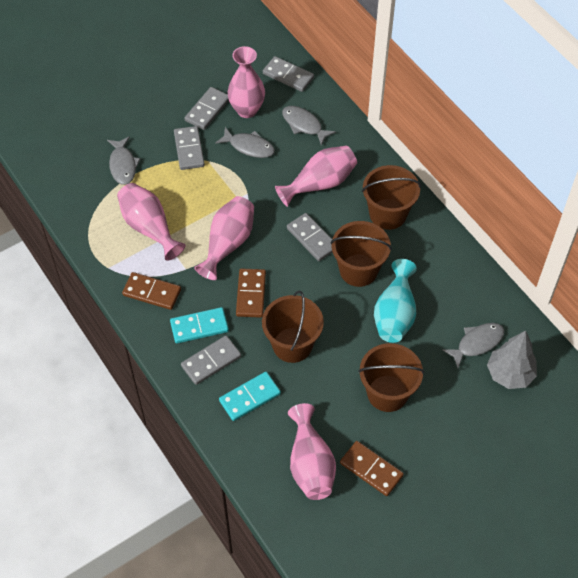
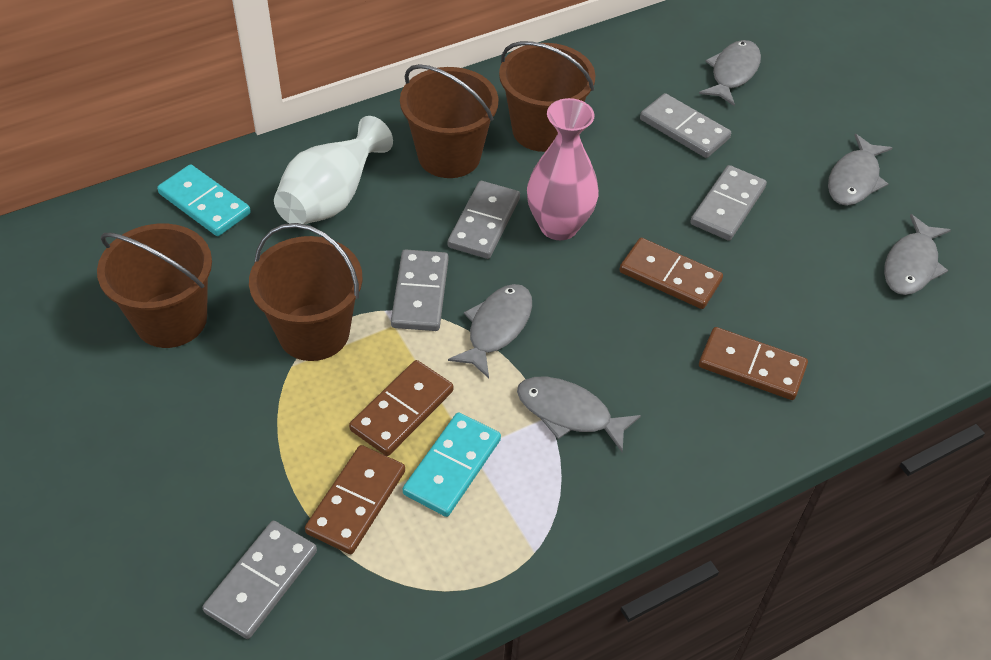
brown domino: [122,272,181,310] [236,269,266,318] [340,441,404,496] = 3 -> [305,445,405,554] [349,360,453,456] [620,238,723,309] [699,327,808,400] = 4
grey fish: [107,136,141,185] [215,127,275,158] [282,106,336,146] [442,323,504,368] = 4 -> [448,284,532,378] [517,377,641,452] [699,40,761,106] [828,134,892,206] [884,214,951,295] = 5
grey tree: [487,330,537,389] = 1 -> none = 0
pink vase: [117,183,185,261] [194,196,254,280] [228,46,265,118] [275,146,357,207] [288,403,336,500] = 5 -> [527,98,599,240] = 1
turquoise vase: [374,259,417,343] = 1 -> none = 0
white vase: none = 0 -> [274,116,393,224] = 1

